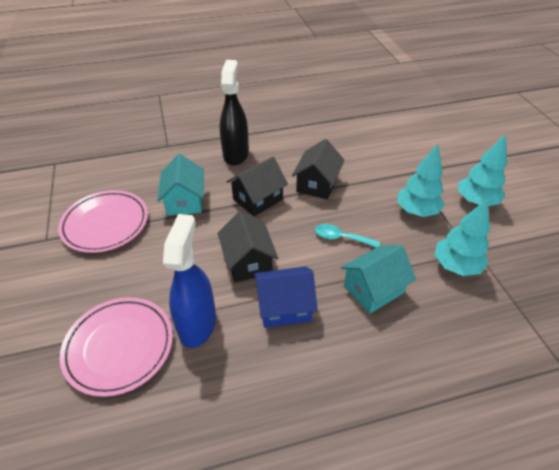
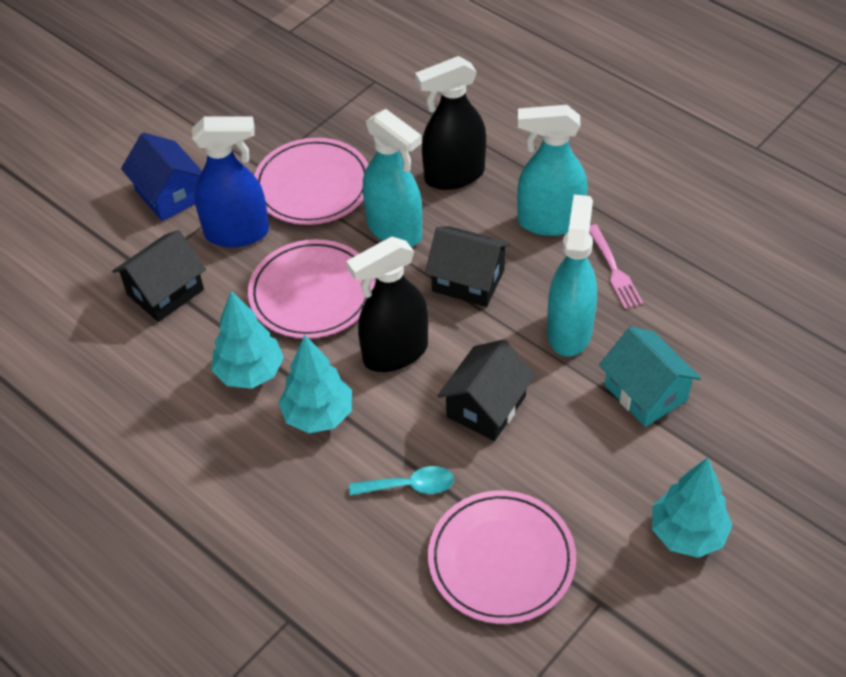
black spray bottle: [220,60,249,165] = 1 -> [346,237,428,372] [415,56,486,190] = 2
pink fork: none = 0 -> [589,224,643,309] = 1
pink plate: [58,190,148,253] [60,297,173,397] = 2 -> [248,239,375,338] [254,138,369,225] [428,491,576,624] = 3
turquoise house: [157,154,204,215] [341,245,416,314] = 2 -> [599,327,701,427] = 1
turquoise spray bottle: none = 0 -> [363,109,422,246] [517,105,588,236] [547,194,597,357] = 3

